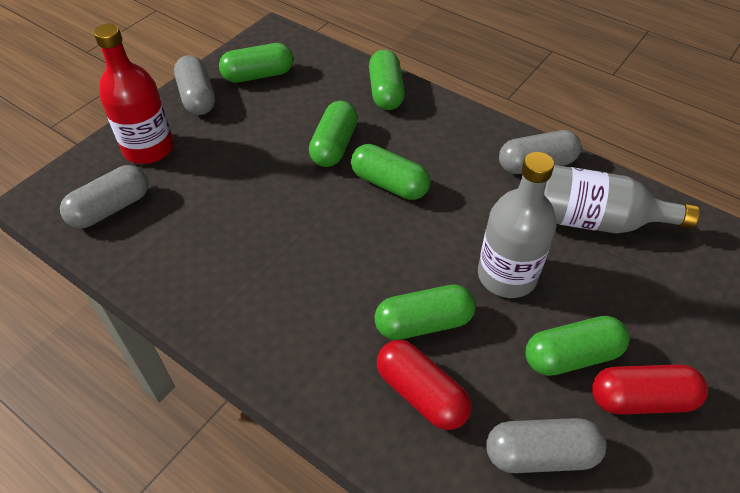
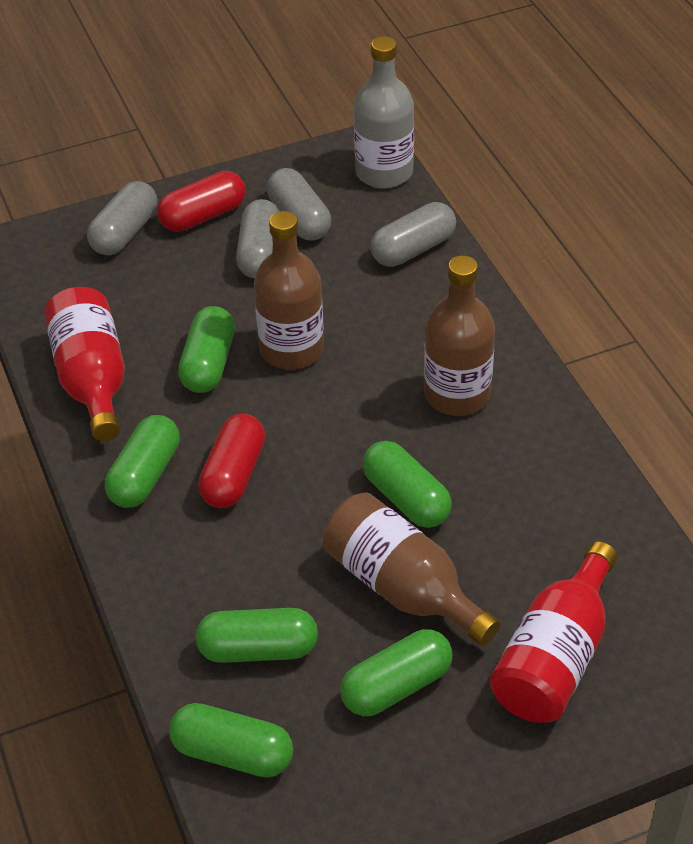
brown bottle: none = 0 -> [254,211,324,370] [323,492,501,646] [424,255,495,416] = 3
grey bottle: [478,152,556,298] [544,165,700,234] = 2 -> [354,36,414,188] = 1
red bottle: [94,24,174,164] = 1 -> [44,287,125,441] [490,541,618,723] = 2

